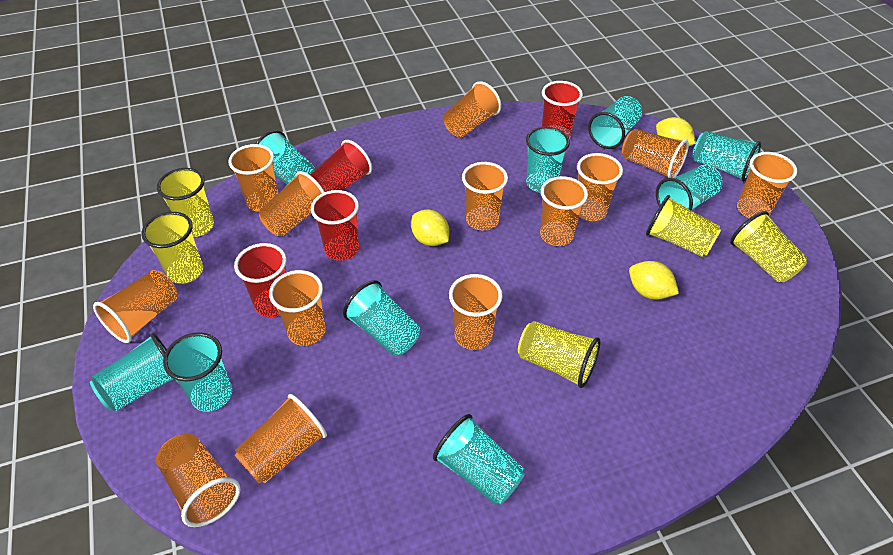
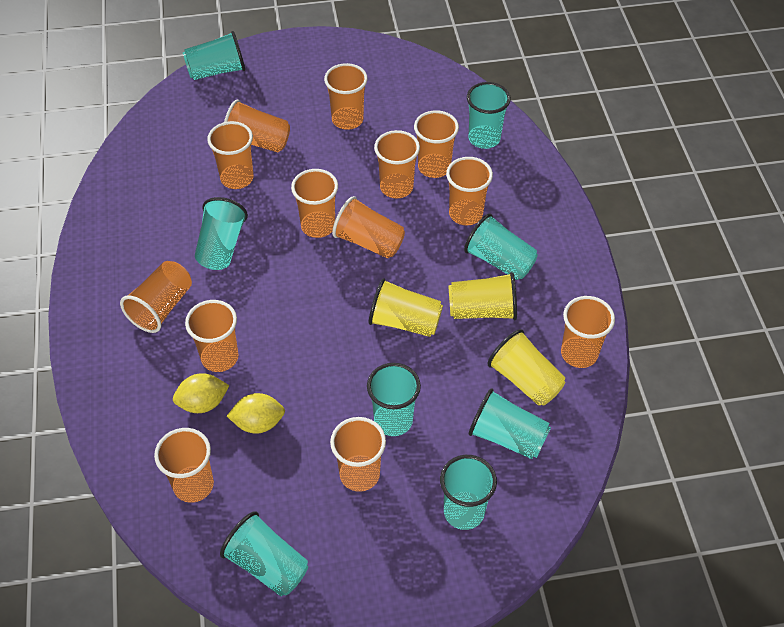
red cup: [234,243,287,317] [310,140,372,192] [311,190,359,261] [542,81,583,139] = 4 -> none = 0
turquoise cup: [90,333,174,411] [163,332,232,412] [255,130,315,185] [343,280,420,356] [433,414,525,505] [526,127,570,193] [588,96,642,149] [656,165,722,211] [692,131,761,182] = 9 -> [183,31,245,80] [195,197,248,270] [220,511,308,596] [367,363,421,436] [440,455,497,530] [464,214,538,280] [467,82,511,149] [469,388,551,459] = 8
yellow cup: [141,212,203,284] [157,168,214,237] [518,321,601,388] [646,195,721,257] [730,211,807,282] = 5 -> [369,278,443,337] [448,272,517,320] [488,329,565,406] = 3
yellow lemon: [411,209,449,246] [629,261,679,300] [656,117,696,146] = 3 -> [173,373,229,413] [227,393,285,434] = 2

